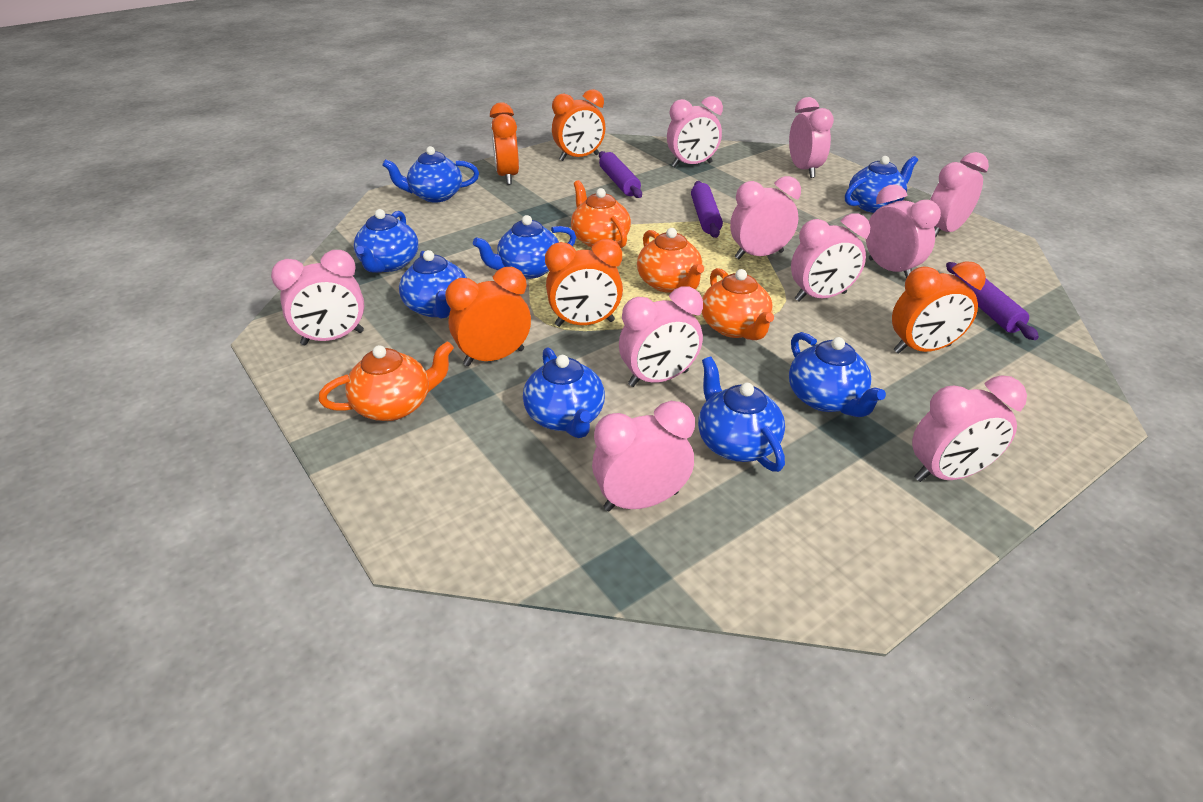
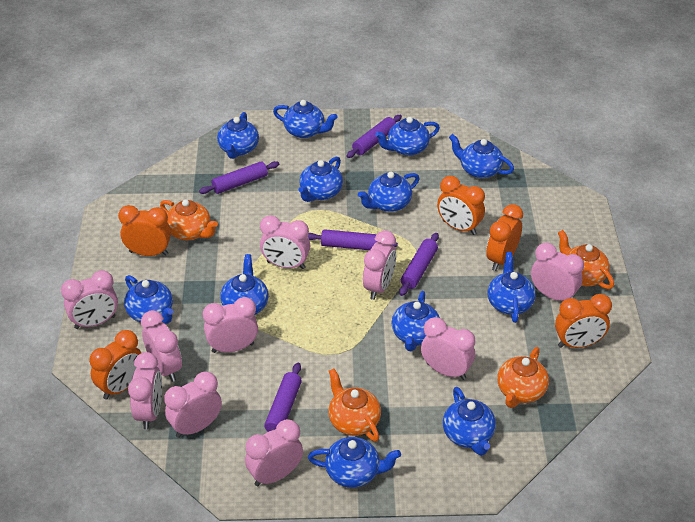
blue teapot: [354,209,418,273] [382,146,479,203] [399,250,467,319] [473,215,576,279] [523,347,605,438] [698,357,785,472] [789,332,886,417] [845,156,918,213] = 8 -> [124,275,173,324] [217,112,259,159] [220,254,268,315] [273,100,338,138] [299,157,343,202] [308,437,401,488] [358,172,419,212] [375,117,440,156] [391,291,440,351] [443,387,496,456] [449,134,514,178] [488,252,536,323] = 12
purple rolling pin: [599,151,642,198] [691,181,723,238] [946,262,1039,340] = 3 -> [199,161,279,194] [264,363,302,432] [308,229,398,250] [346,115,402,158] [399,233,439,296] = 5

